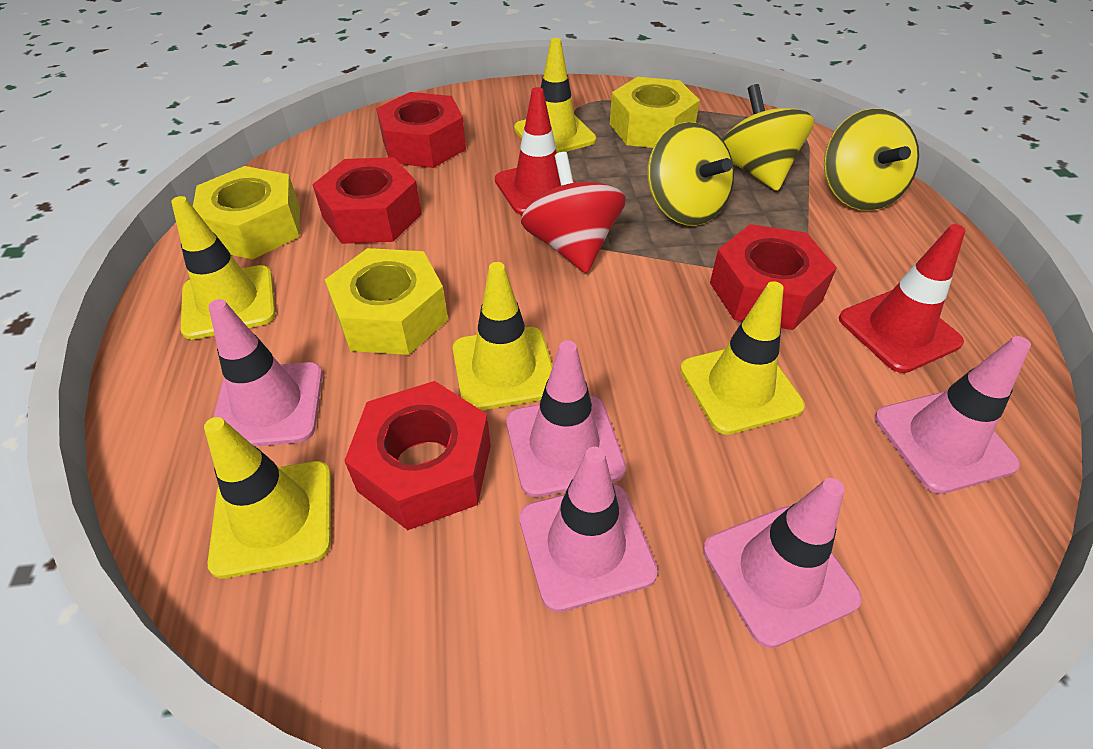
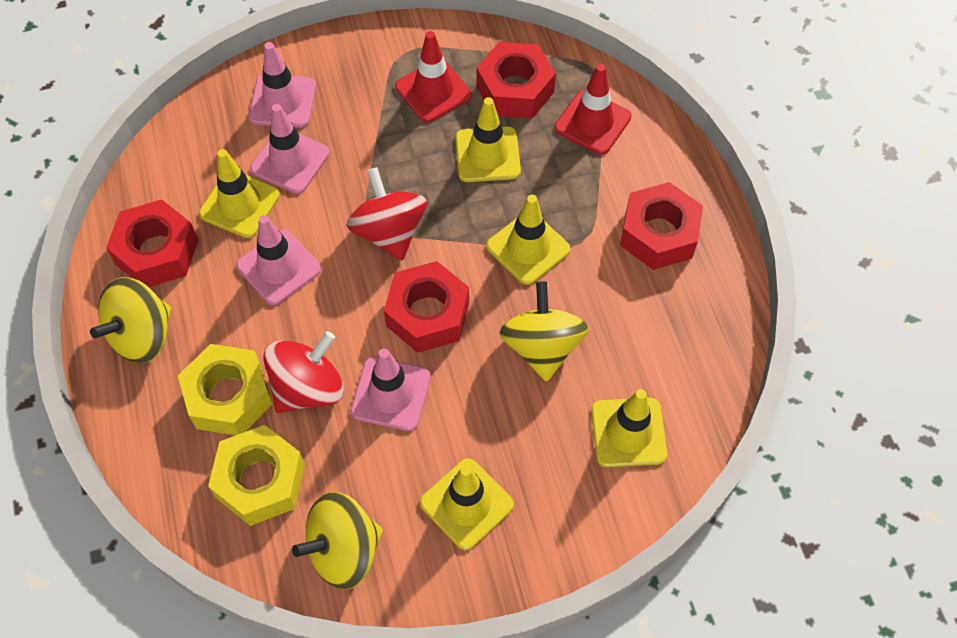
pink traffic cone: [209,299,323,447] [506,341,626,497] [519,447,658,612] [703,478,862,648] [875,336,1031,494] = 5 -> [236,215,321,305] [249,42,316,128] [250,104,329,194] [351,348,431,431] = 4
red spinning top: [521,152,626,273] = 1 -> [263,331,344,413] [346,167,427,261] = 2
yellow nut: [193,166,300,260] [325,248,448,355] [610,77,700,148] = 3 -> [178,344,273,435] [208,425,305,526] = 2

